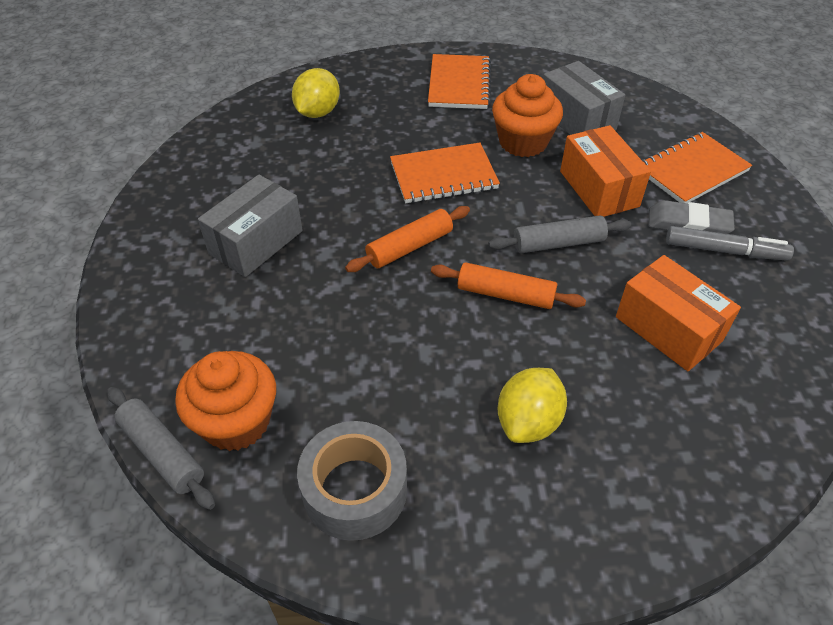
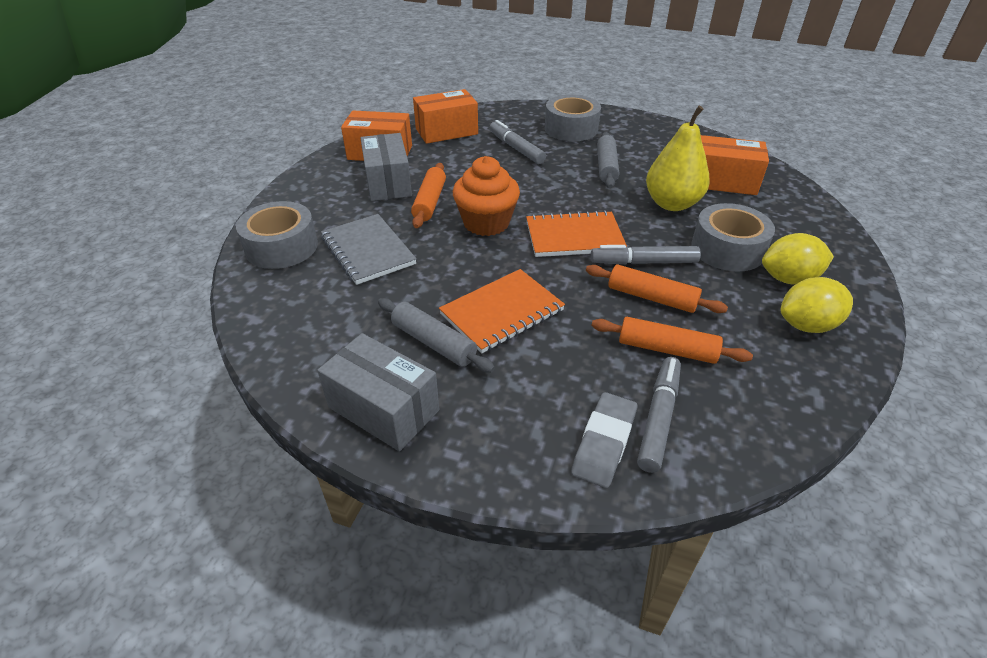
grey marker: [666,226,794,261] = 1 -> [489,120,546,164] [591,245,701,265] [637,357,681,473] = 3
grey notebook: none = 0 -> [321,214,416,285] = 1
grey tape: [297,421,407,541] = 1 -> [236,201,318,269] [545,95,601,141] [691,203,775,272] = 3
orange box: [560,125,651,217] [616,255,741,371] = 2 -> [341,110,412,161] [413,89,478,144] [701,135,769,195] = 3
orange cupcake: [175,351,276,451] [492,74,563,157] = 2 -> [453,156,520,236] = 1
orange notebook: [390,143,500,203] [428,54,491,109] [642,132,752,203] = 3 -> [439,269,565,353] [526,210,627,257] = 2
orange rolling pin: [345,206,470,272] [431,262,586,309] = 2 -> [411,163,446,228] [586,264,728,313] [592,317,753,364] = 3
yellow pear: none = 0 -> [646,105,710,211] = 1

